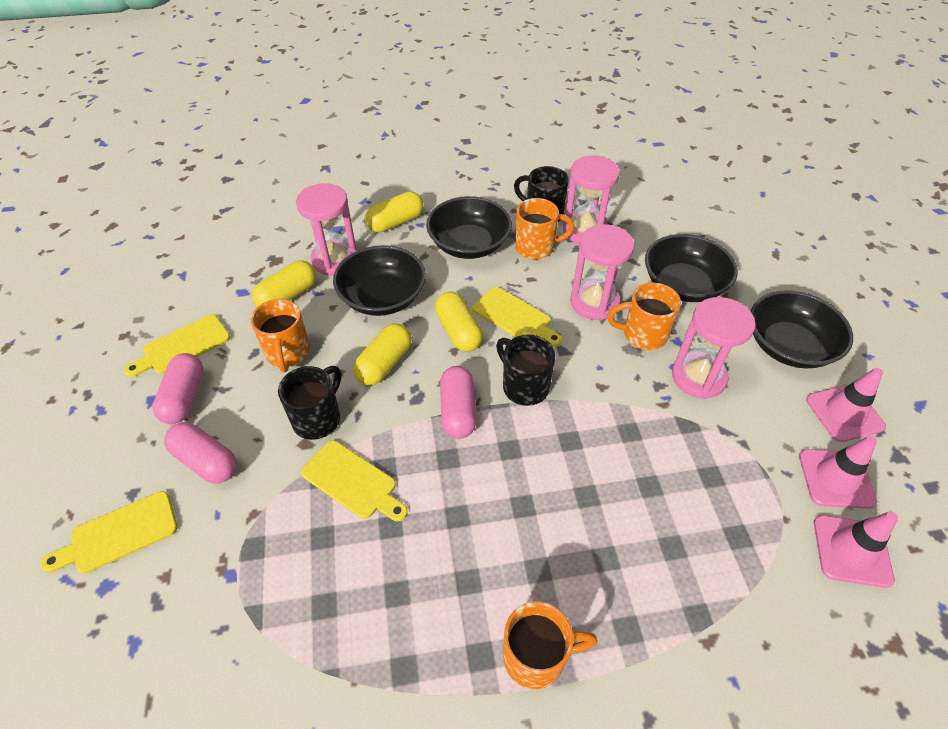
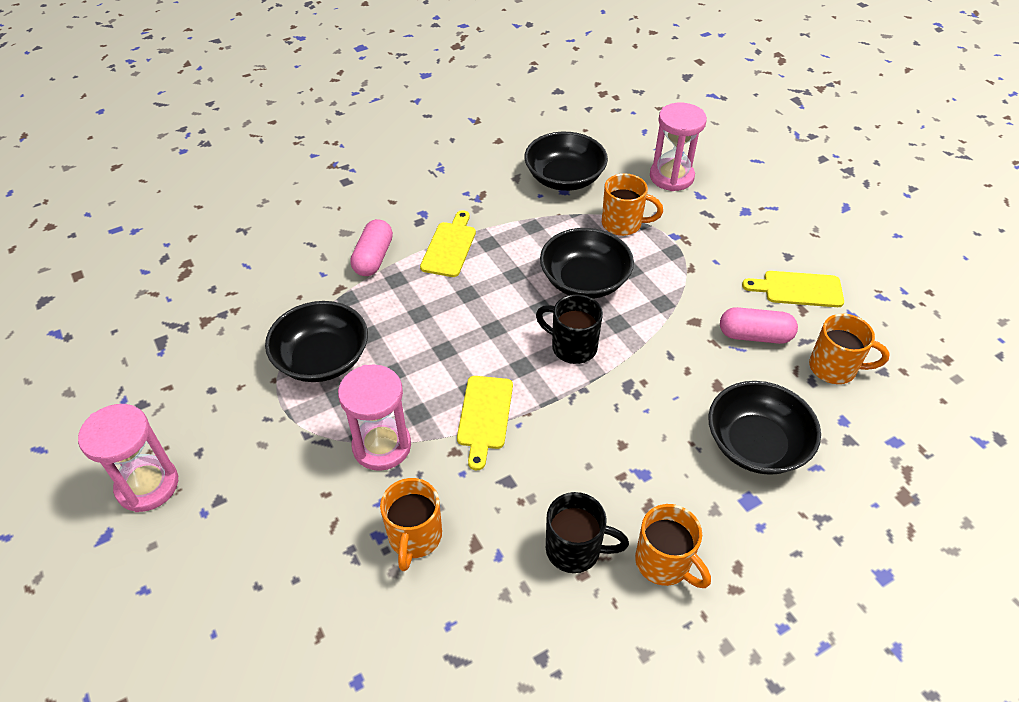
black mug: [278,366,341,440] [496,334,555,406] [514,166,569,222] = 3 -> [536,294,603,364] [546,492,629,573] = 2
pink capsule: [153,353,203,424] [164,422,237,484] [440,366,477,439] = 3 -> [350,219,393,276] [720,307,798,344] = 2
pink hourglass: [296,183,357,276] [563,155,620,244] [570,224,634,320] [672,297,756,399] = 4 -> [78,404,178,512] [338,364,411,471] [650,103,707,191] = 3
pink traffic cone: [799,436,877,509] [806,368,886,442] [814,511,898,588] = 3 -> none = 0
yellow capsule: [252,260,317,307] [353,323,412,385] [365,191,424,232] [435,292,483,351] = 4 -> none = 0
yellow cutting board: [41,491,178,574] [124,314,230,377] [301,440,408,522] [472,287,562,347] = 4 -> [420,210,476,277] [457,376,513,470] [742,271,844,307] = 3

